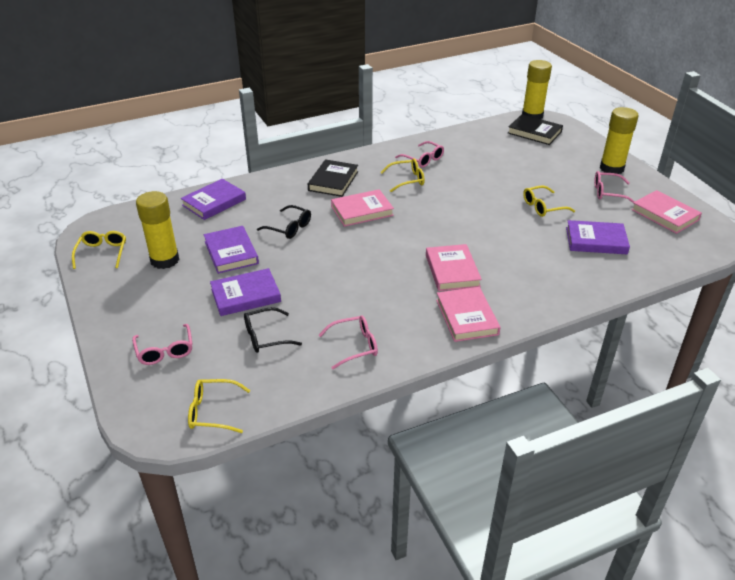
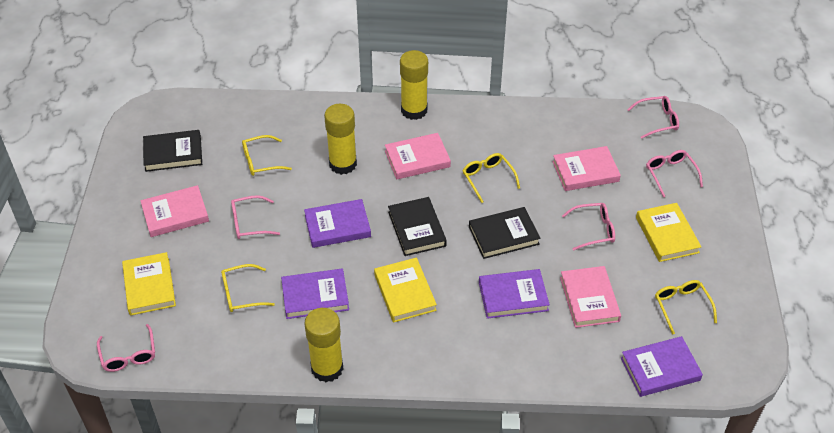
black book: [308,159,358,197] [508,114,563,145] = 2 -> [143,130,202,172] [388,197,447,256] [469,207,540,259] = 3
black glasses: [244,307,302,353] [257,205,311,239] = 2 -> none = 0
pink glasses: [132,324,193,365] [319,315,378,369] [395,141,444,168] [594,171,635,204] = 4 -> [97,324,155,372] [231,195,280,239] [562,203,615,251] [627,96,679,139] [646,150,703,198] = 5
yellow book: none = 0 -> [122,252,176,316] [374,257,437,323] [636,203,701,262] = 3

